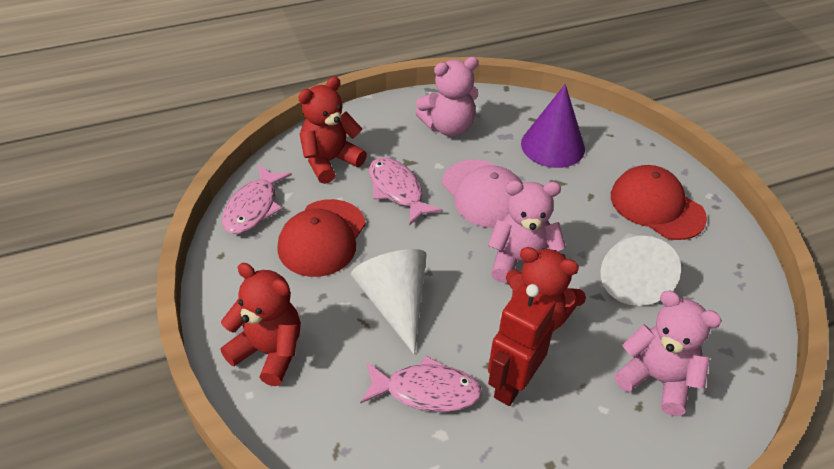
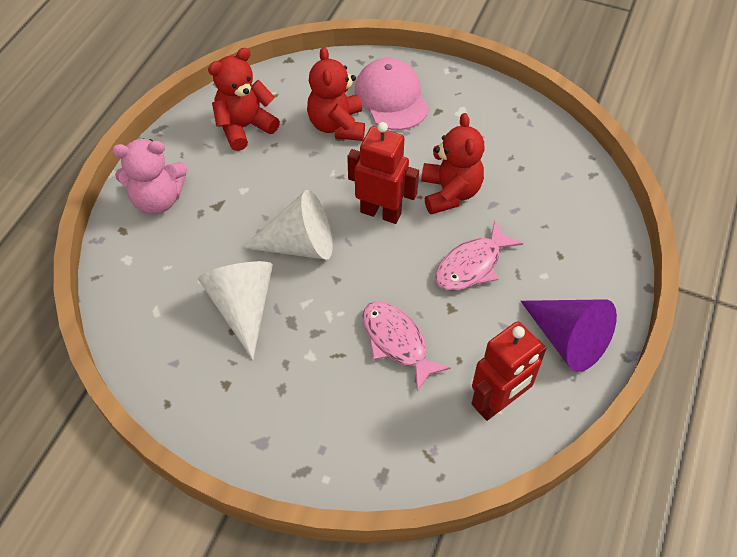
pink fish: [222,165,292,234] [360,355,482,412] [369,157,442,226] = 3 -> [362,301,451,392] [435,220,523,291] = 2
pink teddy bear: [415,57,479,137] [488,180,566,283] [614,291,722,416] = 3 -> [112,139,187,214] = 1
red cap: [277,199,366,277] [611,165,707,240] = 2 -> none = 0
red robot: [488,284,556,406] = 1 -> [347,122,419,224] [471,321,547,421] = 2

